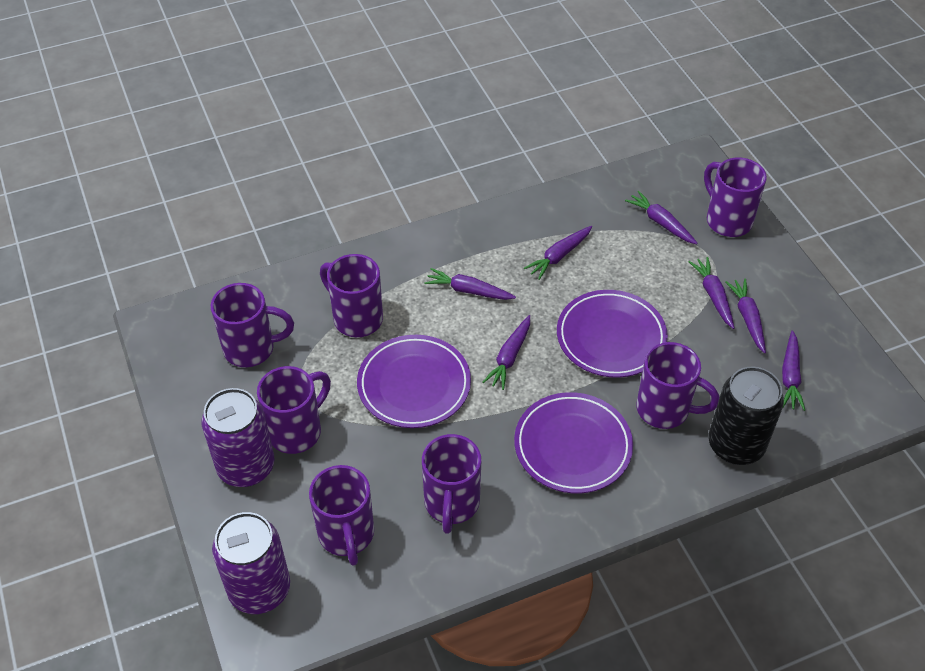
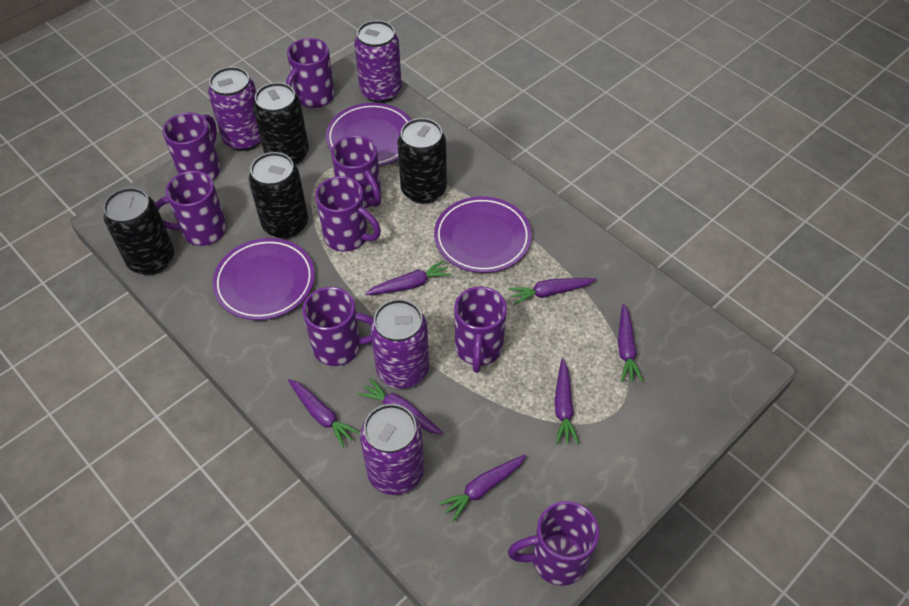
black can: [709,366,784,465] = 1 -> [103,188,174,275] [249,152,308,239] [253,82,309,165] [397,118,447,204] = 4
purple can: [201,388,275,487] [212,512,290,614] = 2 -> [208,67,261,151] [354,20,402,103] [360,404,424,495] [370,299,429,388] = 4
purple mug: [211,283,294,367] [257,366,331,454] [309,465,374,566] [320,254,383,337] [422,434,481,534] [636,342,719,429] [704,157,767,237] = 7 -> [155,171,227,246] [163,113,221,180] [286,38,335,108] [302,287,373,366] [315,176,381,252] [331,135,381,208] [454,287,507,373] [508,501,599,586] = 8

